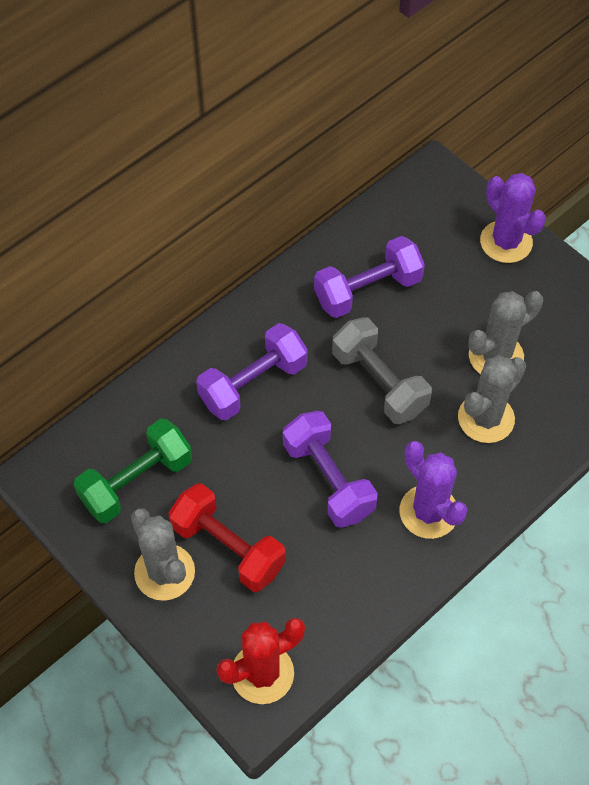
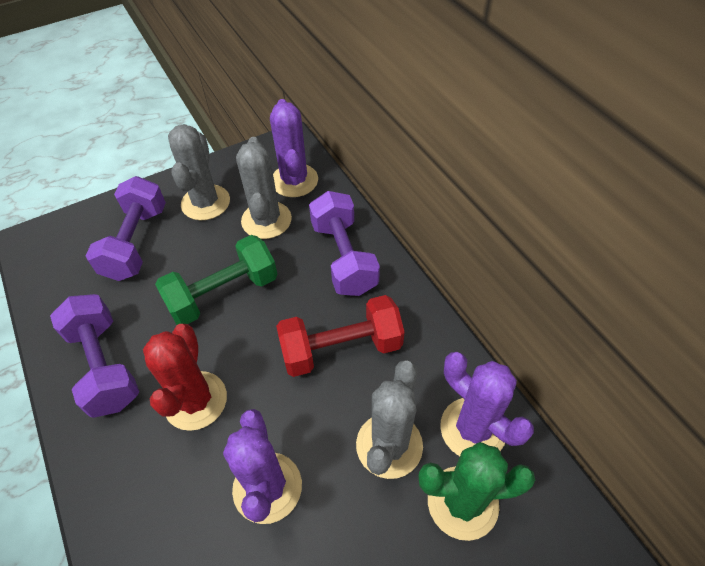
green cactus: none = 0 -> [418,442,535,541] = 1
grey dumbbell: [332,317,432,424] = 1 -> none = 0
purple cactus: [400,441,468,539] [480,173,546,263] = 2 -> [223,409,302,524] [270,99,318,197] [440,352,534,456] = 3

